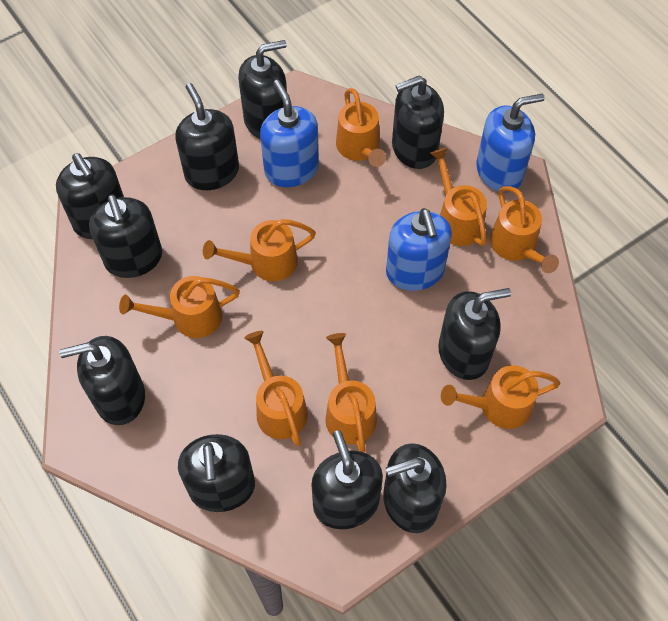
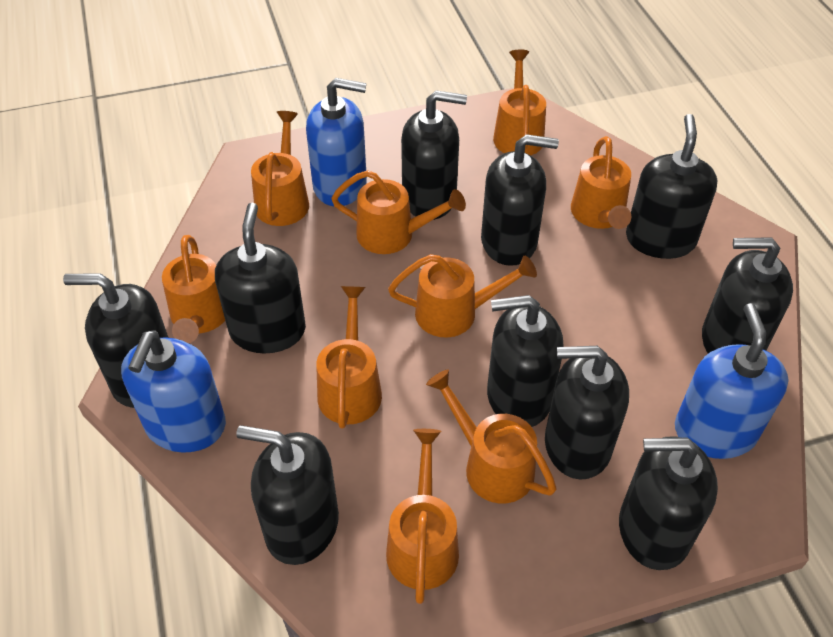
orange watering can: [119,276,240,338] [203,219,316,281] [244,331,308,446] [325,333,377,453] [336,88,386,167] [430,148,487,246] [441,365,560,429] [490,186,559,273] = 8 -> [162,235,225,343] [251,111,309,226] [316,286,382,429] [331,170,466,254] [386,429,459,604] [388,254,537,338] [426,369,557,503] [493,49,546,155] [571,136,631,229] = 9

